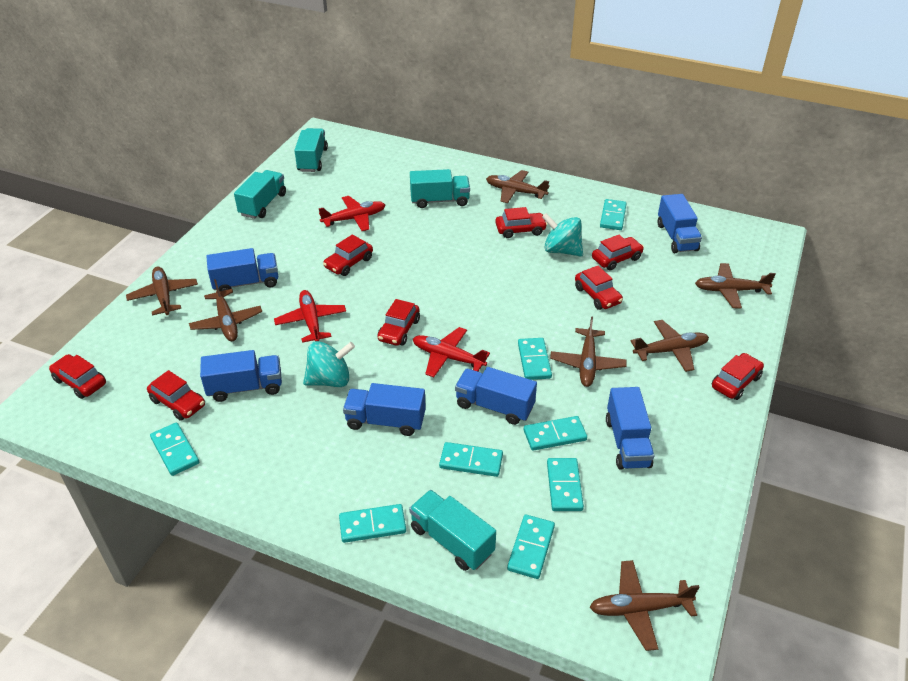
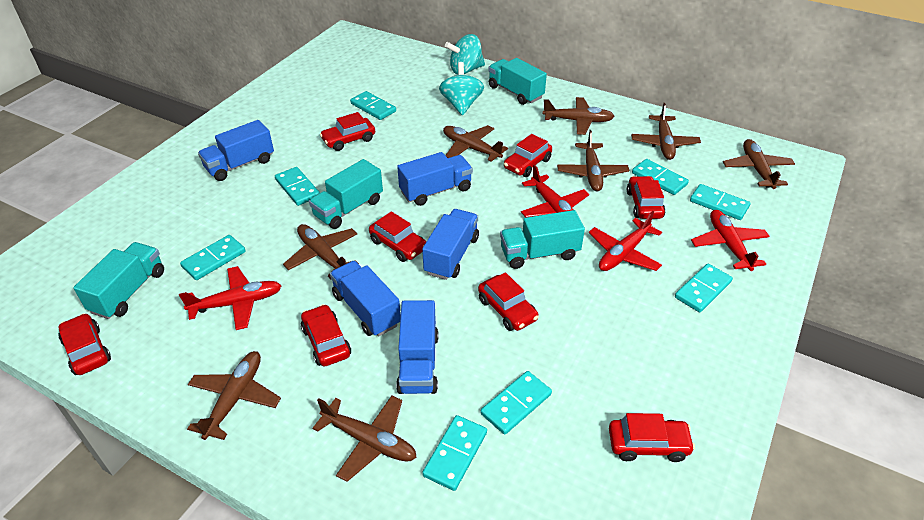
blue truck: [200,350,282,402] [207,248,278,291] [343,383,426,436] [455,367,537,425] [606,387,654,470] [658,194,702,253] = 6 -> [198,120,274,181] [330,261,401,336] [396,300,439,394] [397,152,473,206] [422,209,479,280] = 5
brown plane: [126,266,198,316] [189,279,262,341] [486,170,550,203] [550,316,627,387] [589,560,700,651] [630,320,709,372] [695,263,776,309] = 7 -> [187,351,281,440] [283,224,359,279] [312,396,417,482] [443,125,508,162] [543,97,615,135] [557,130,629,191] [631,103,701,160] [723,139,795,189] = 8
red plane: [274,290,346,343] [319,196,385,231] [413,327,490,377] = 3 -> [179,266,282,330] [521,165,589,217] [589,211,662,271] [691,210,770,271] = 4

